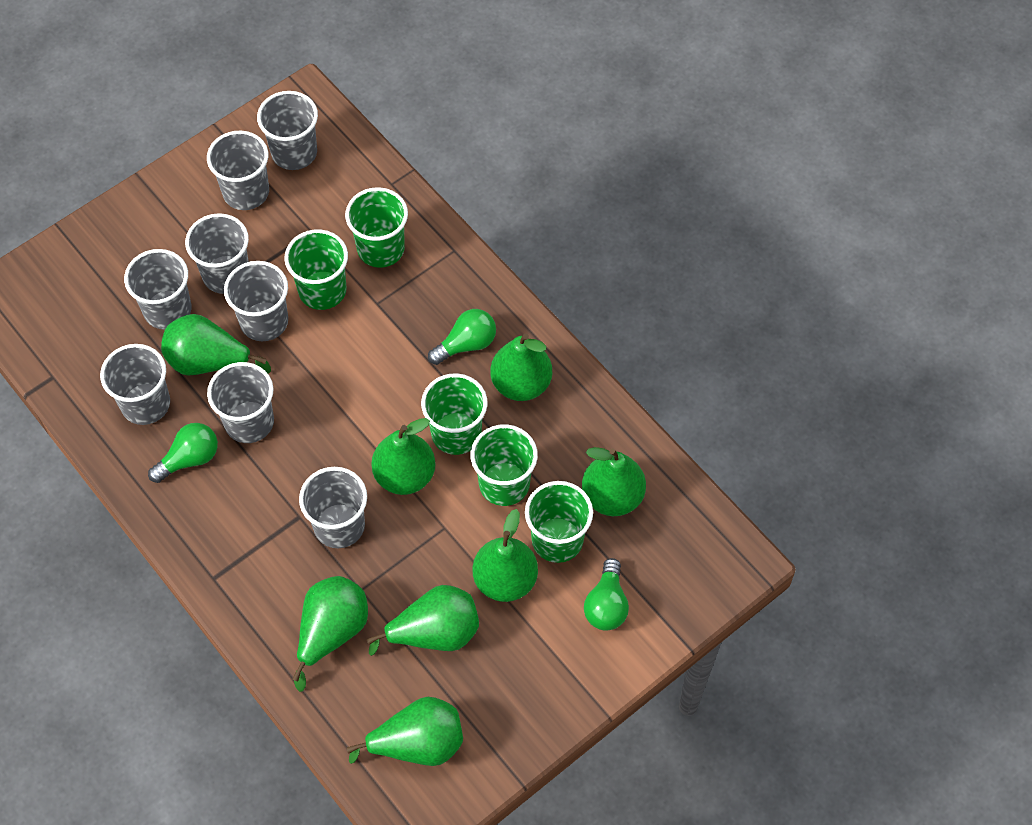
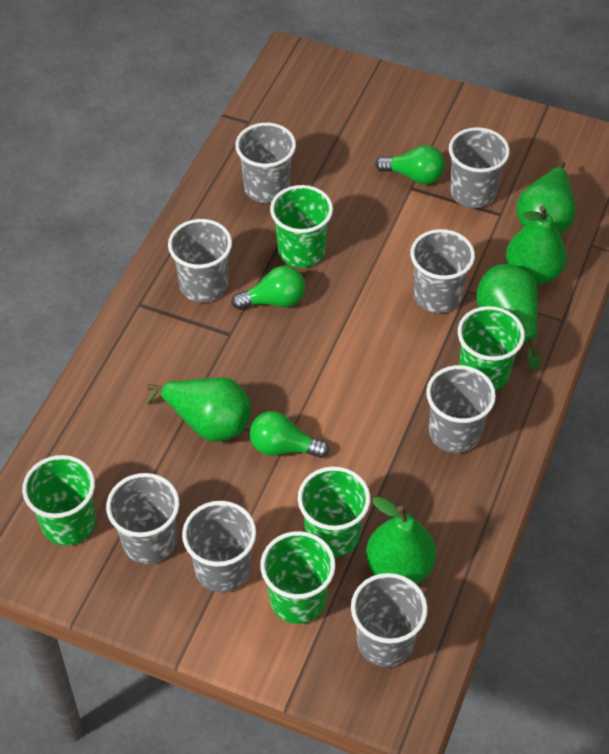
green pear: [161,314,271,376] [292,576,368,692] [347,697,463,766] [367,585,479,656] [371,418,436,495] [473,509,538,602] [490,334,552,401] [582,447,646,516] = 8 -> [147,377,251,442] [366,497,436,584] [477,264,540,371] [506,206,567,285] [516,162,576,234] = 5

